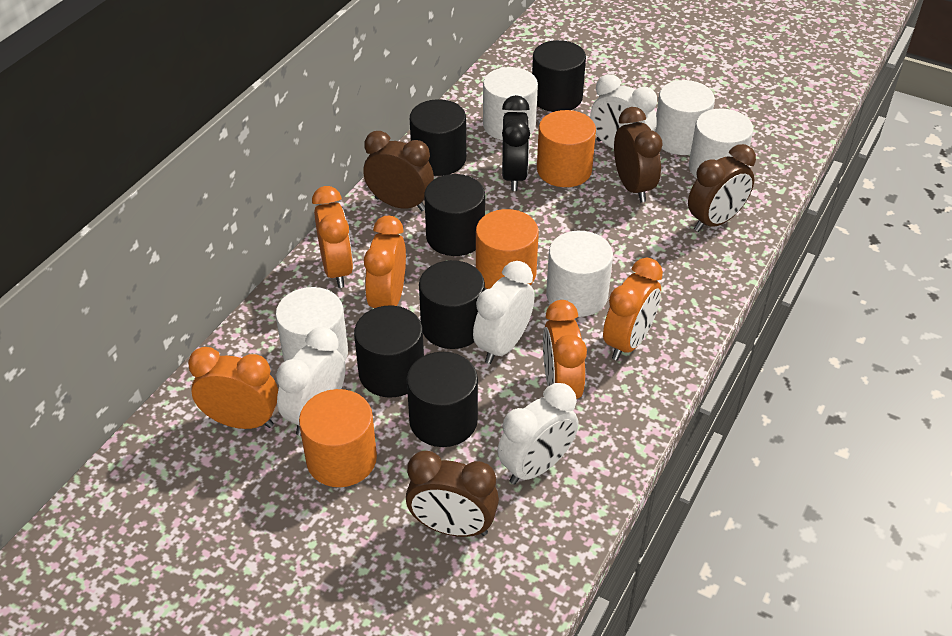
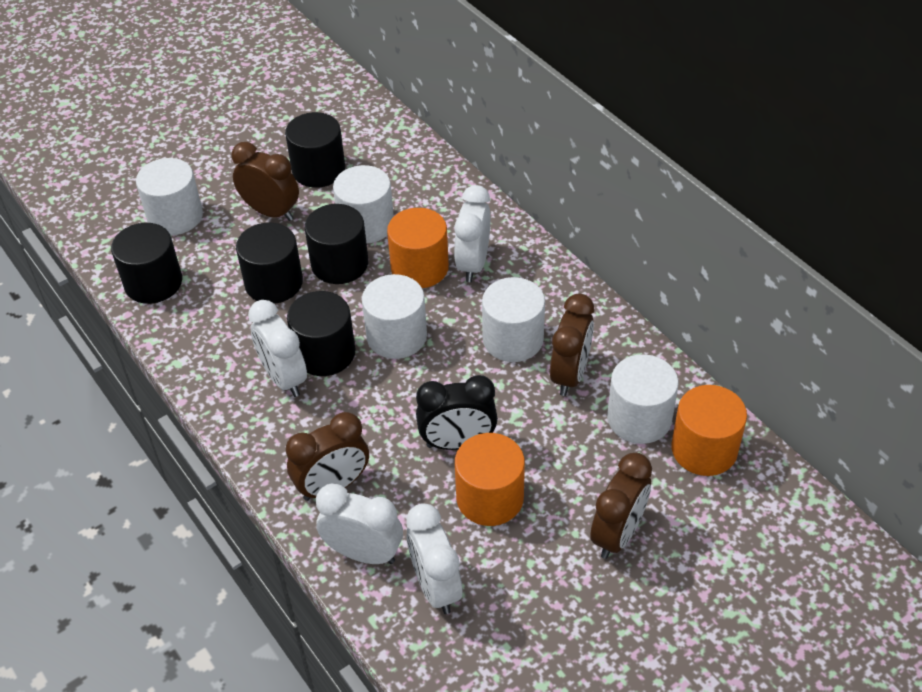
black cylinder: [354,306,424,398] [407,352,478,447] [410,99,466,176] [419,260,485,349] [424,174,485,256] [532,40,586,112] = 6 -> [111,223,182,304] [236,223,303,304] [285,112,345,188] [287,291,355,376] [305,204,368,284] = 5
orange clock: [188,347,278,429] [312,186,353,288] [364,216,406,308] [543,300,587,399] [603,258,663,361] = 5 -> none = 0

